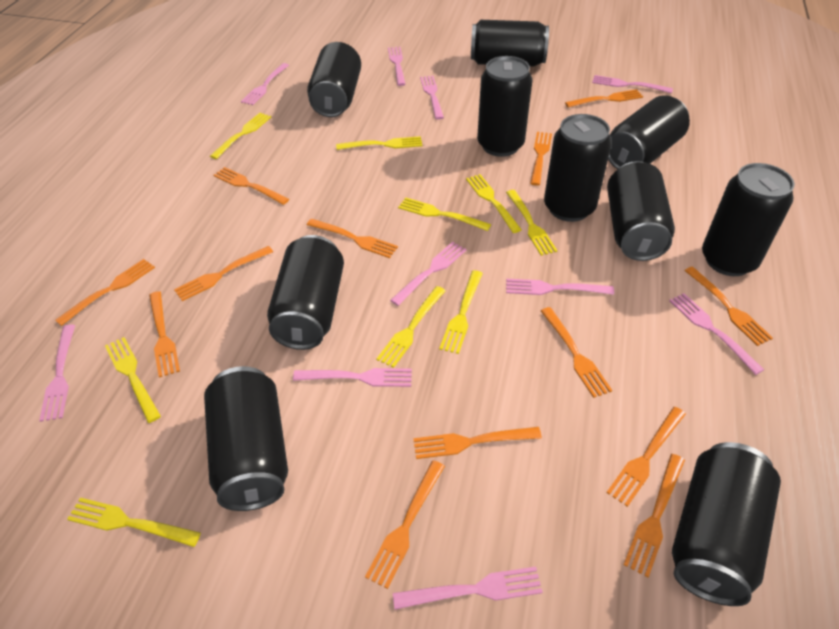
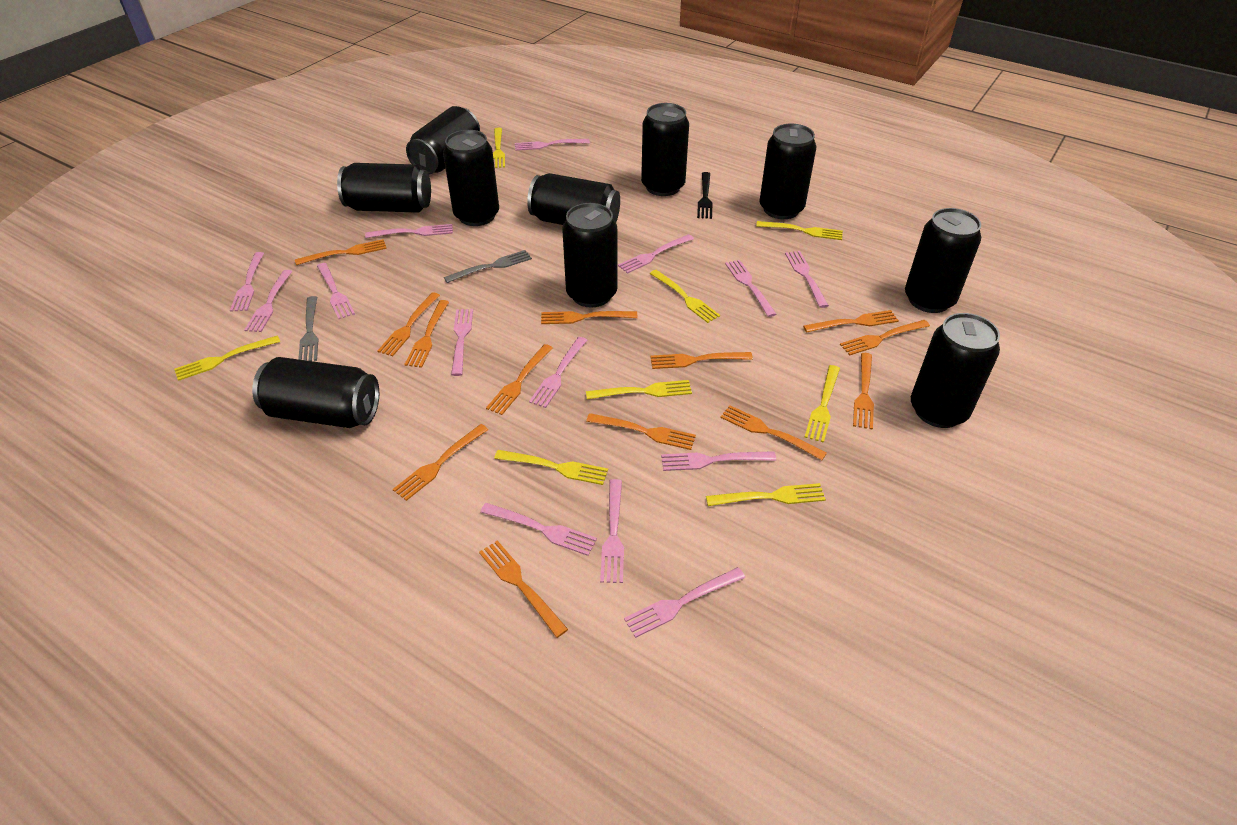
black fork: none = 0 -> [697,172,712,219] = 1
grey fork: none = 0 -> [298,296,319,361] [444,250,532,283] = 2
pink fork: [39,325,75,422] [241,63,289,105] [293,368,412,387] [388,47,405,86] [390,242,467,306] [393,567,543,610] [420,76,444,120] [506,279,614,295] [592,75,673,93] [669,293,764,375] = 10 -> [230,252,264,312] [245,270,293,332] [317,263,355,319] [365,224,453,238] [451,309,473,376] [480,503,597,556] [515,139,590,151] [529,337,587,408] [600,479,624,583] [618,234,694,274] [624,567,745,638] [661,451,776,471] [725,260,776,317] [785,251,829,308] = 14
yellow fork: [67,497,201,547] [105,337,161,423] [210,113,271,159] [336,136,423,150] [376,286,446,368] [398,197,491,231] [439,270,483,354] [466,174,522,233] [506,190,557,256] = 9 -> [174,335,280,381] [493,128,505,168] [494,450,608,485] [586,380,692,399] [650,270,720,323] [706,483,826,506] [756,221,843,240] [804,365,840,443] = 8

